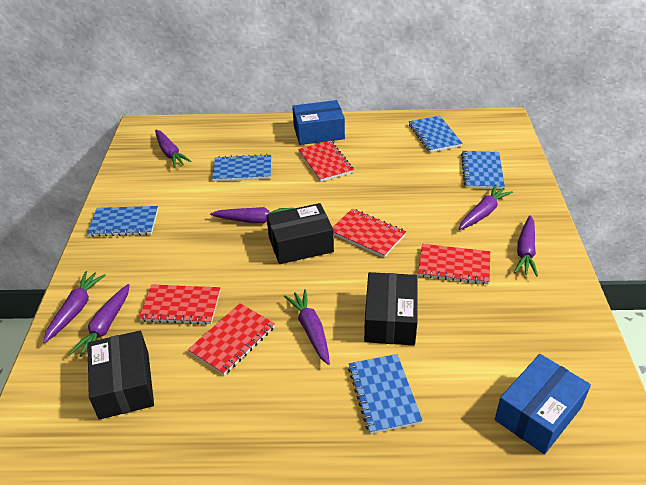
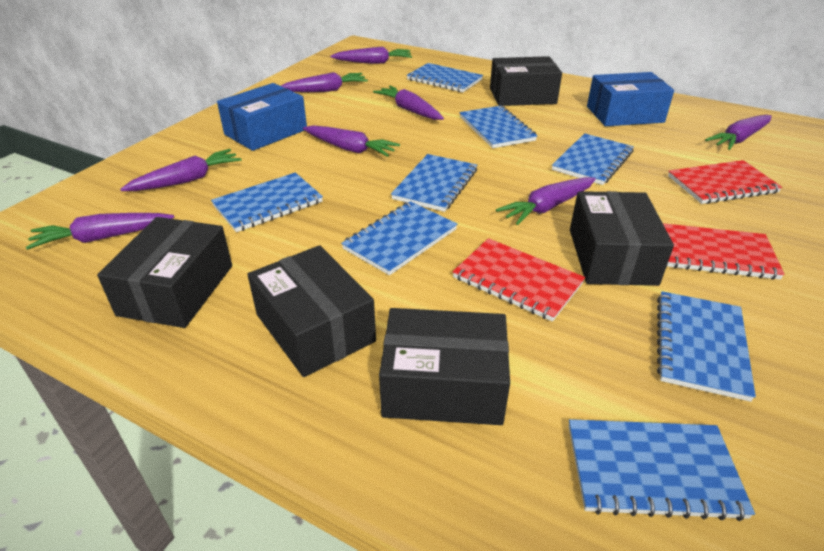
black box: [87,330,154,420] [266,203,334,264] [364,272,417,345] = 3 -> [97,217,232,328] [247,245,376,377] [379,308,510,425] [490,56,562,106] [570,191,674,286] = 5
blue notebook: [87,206,158,237] [212,154,271,181] [348,354,423,434] [409,116,463,152] [461,151,505,189] = 5 -> [211,173,323,232] [341,201,457,275] [391,154,477,212] [407,63,483,92] [459,106,537,148] [552,133,634,185] [568,419,755,521] [657,291,756,402] = 8
purple carrot: [43,271,106,343] [69,284,130,357] [155,130,191,168] [210,207,294,223] [284,289,330,365] [459,184,513,230] [514,215,538,277] = 7 -> [25,213,174,250] [120,149,241,191] [281,72,368,92] [303,125,400,157] [331,47,412,64] [373,86,444,120] [496,177,596,225] [705,115,772,150] = 8
red notebook: [139,285,220,325] [188,303,275,375] [298,140,354,182] [332,209,406,257] [418,244,490,285] = 5 -> [453,238,585,322] [663,223,785,280] [668,160,782,204] = 3

